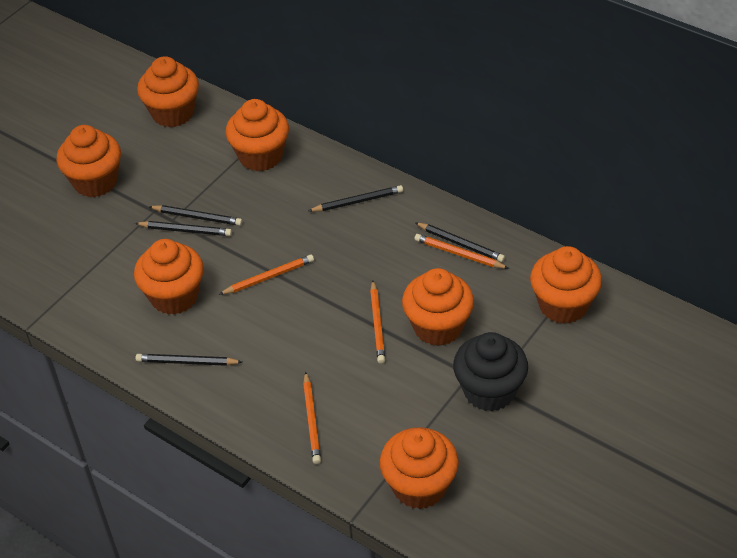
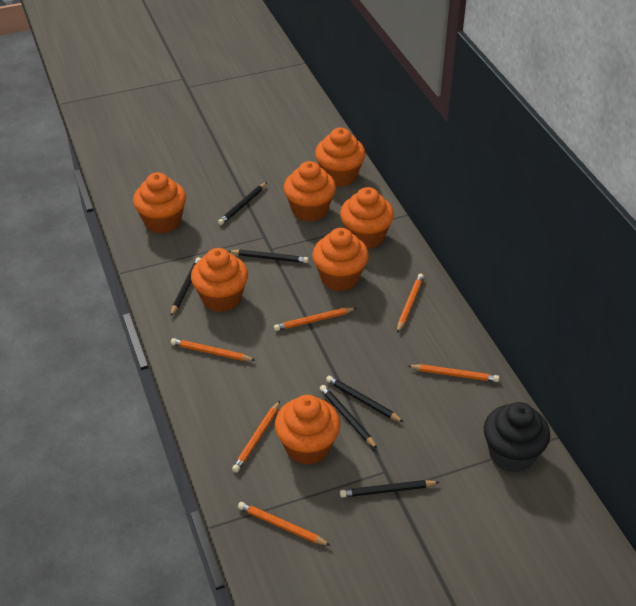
black pencil: [135,221,232,236] [135,354,242,366] [149,205,242,226] [308,185,403,211] [415,222,505,262] = 5 -> [171,257,201,316] [218,182,267,225] [228,250,309,263] [320,385,377,449] [326,376,404,422] [340,480,440,498] = 6
orange pencil: [218,255,314,295] [303,372,321,464] [370,281,385,364] [414,234,509,269] = 4 -> [171,338,255,361] [232,401,280,472] [238,502,331,546] [274,308,357,331] [397,274,424,333] [408,364,499,382] = 6

